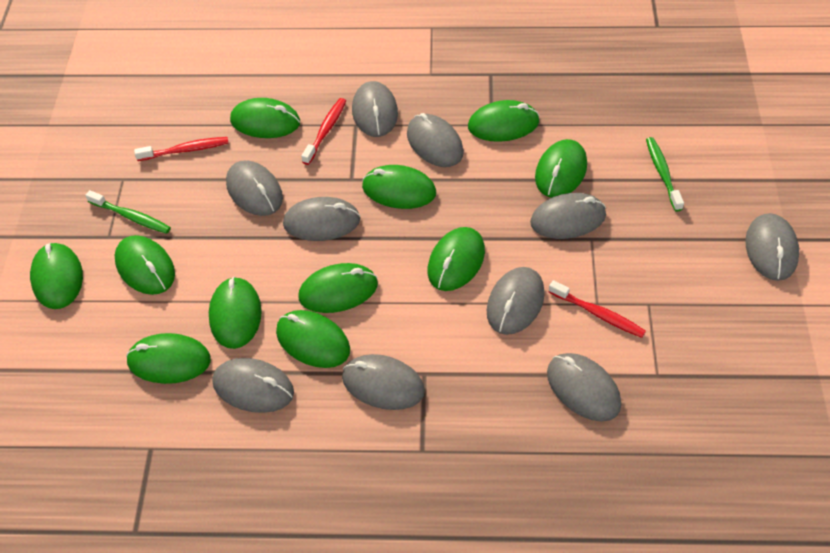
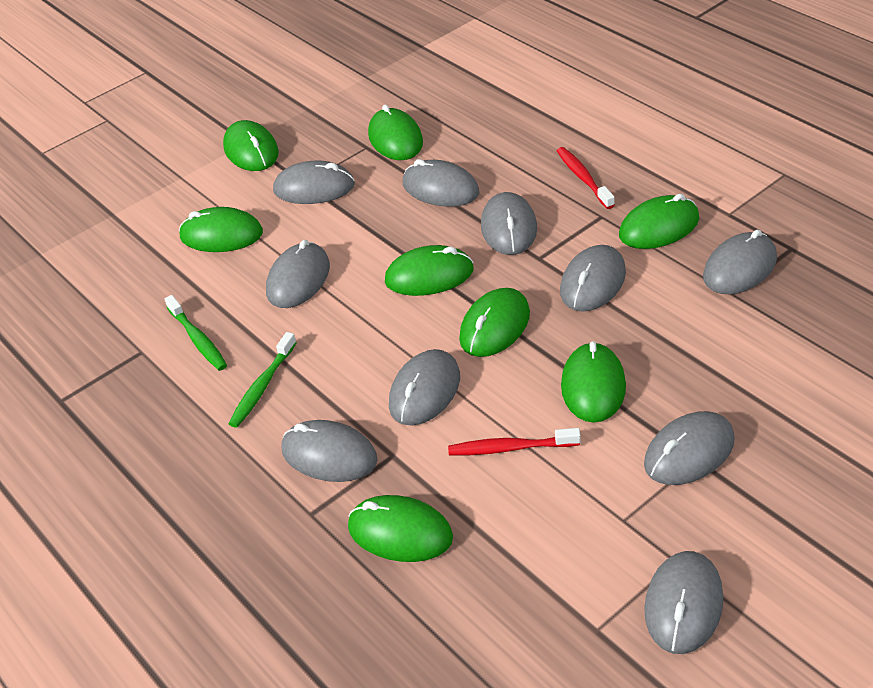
green mouse: [30,243,83,309] [115,235,175,295] [126,333,211,384] [209,277,262,349] [230,98,300,138] [276,310,350,368] [299,263,378,313] [362,165,436,209] [428,227,485,291] [468,100,539,142] [535,139,587,197] = 11 -> [179,207,263,252] [223,120,279,171] [348,495,453,562] [368,104,423,160] [385,245,474,296] [459,288,530,357] [561,341,626,423] [619,194,699,249] = 8
red toothbrush: [134,137,229,161] [301,98,346,165] [549,280,646,338] = 3 -> [448,428,581,455] [557,147,615,209] = 2

